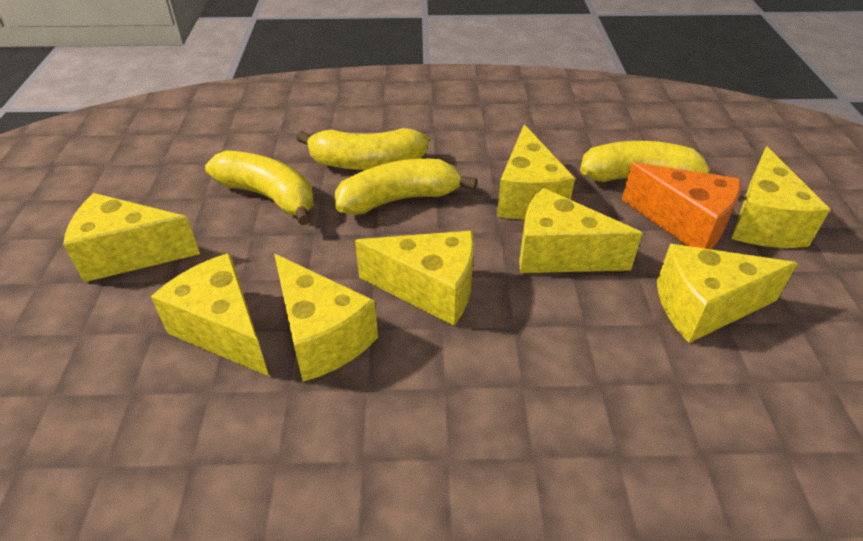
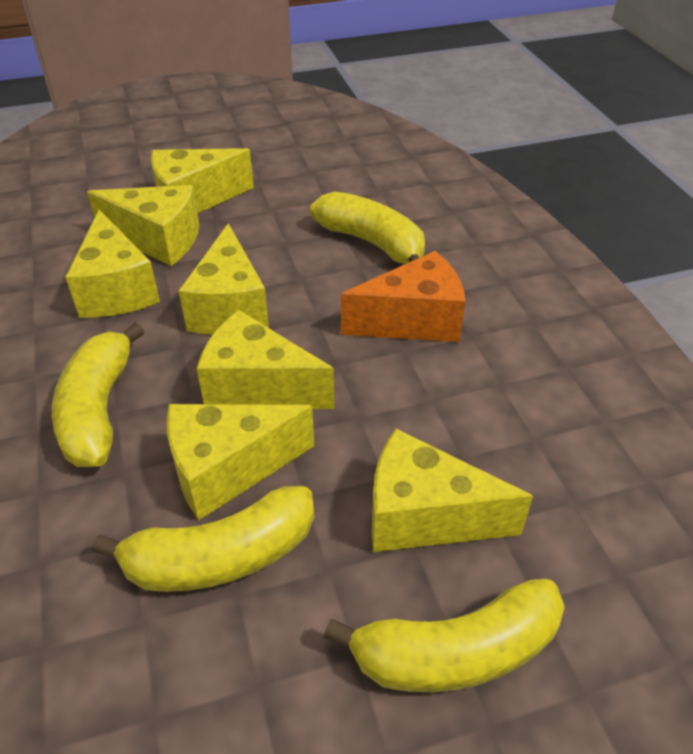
yellow cheese: [63,193,200,282] [151,253,269,376] [274,254,378,382] [355,231,474,326] [497,124,575,220] [519,188,643,273] [657,244,798,343] [731,146,830,248] = 8 -> [66,210,160,318] [87,185,199,266] [151,148,254,213] [167,404,314,520] [178,223,269,335] [197,310,334,409] [371,428,533,552] = 7

